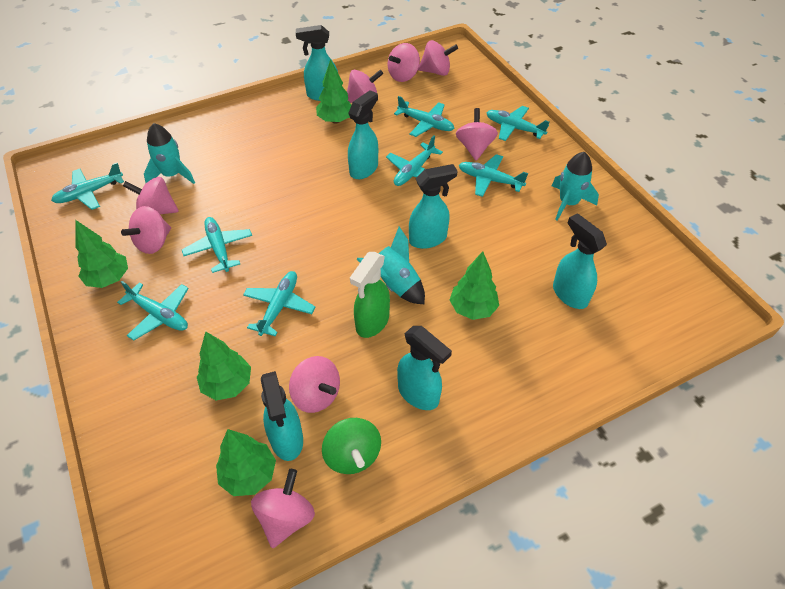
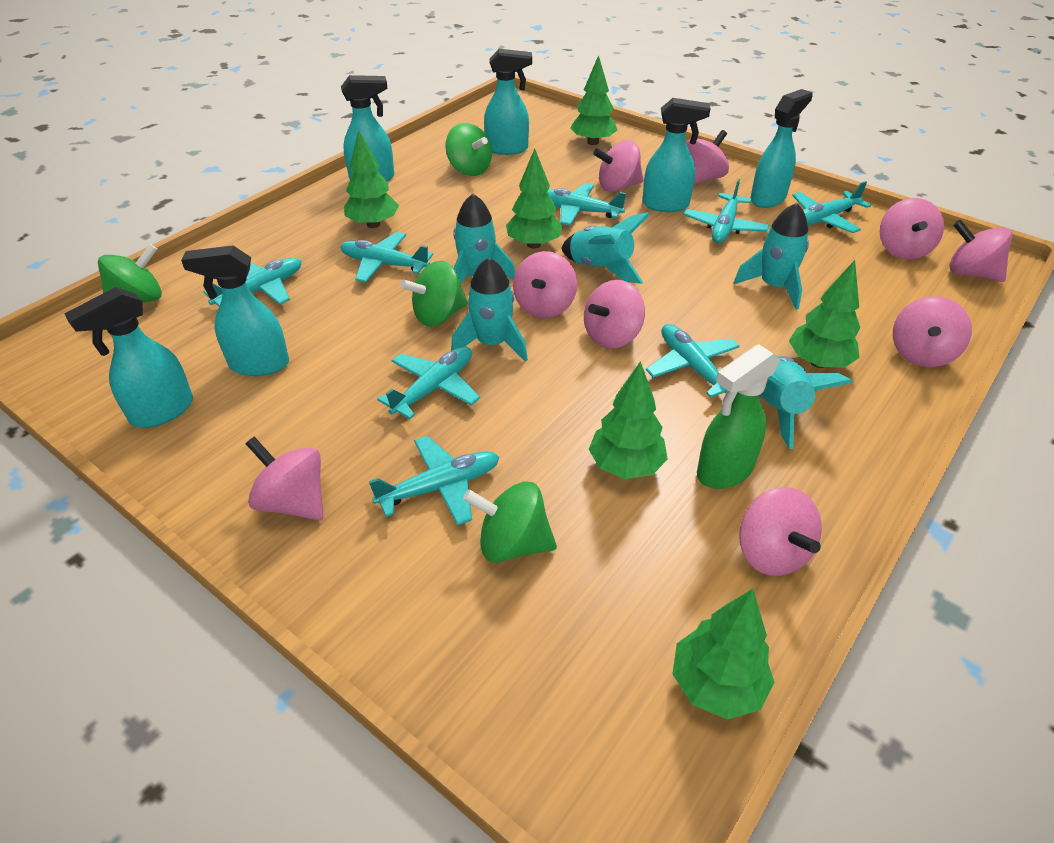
green spinning top: [322,418,381,474] = 1 -> [98,244,162,303] [400,261,468,326] [445,123,492,176] [463,481,557,563] = 4
green tree: [75,220,128,288] [197,331,251,400] [216,429,276,496] [316,59,351,124] [450,251,499,320] = 5 -> [344,129,399,228] [506,149,563,249] [570,55,618,145] [589,361,668,479] [672,589,774,719] [789,260,860,368] = 6
pink spinning top: [121,206,171,254] [123,177,179,214] [251,469,315,548] [289,356,340,413] [347,69,384,103] [388,43,420,82] [418,40,458,76] [456,108,498,161] = 8 -> [245,437,323,521] [513,251,577,318] [584,280,645,349] [593,140,644,192] [686,130,729,185] [739,487,822,576] [880,198,944,259] [893,296,972,367] [949,220,1012,282] = 9
turquoise rocket: [144,123,195,184] [357,226,425,304] [552,152,599,221] = 3 -> [451,257,528,362] [453,194,515,285] [561,212,650,284] [733,203,809,310] [759,356,852,449] = 5

